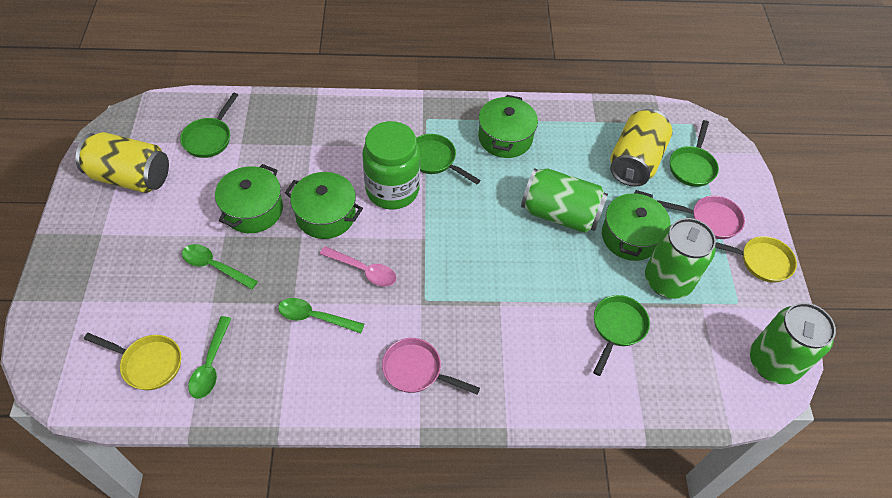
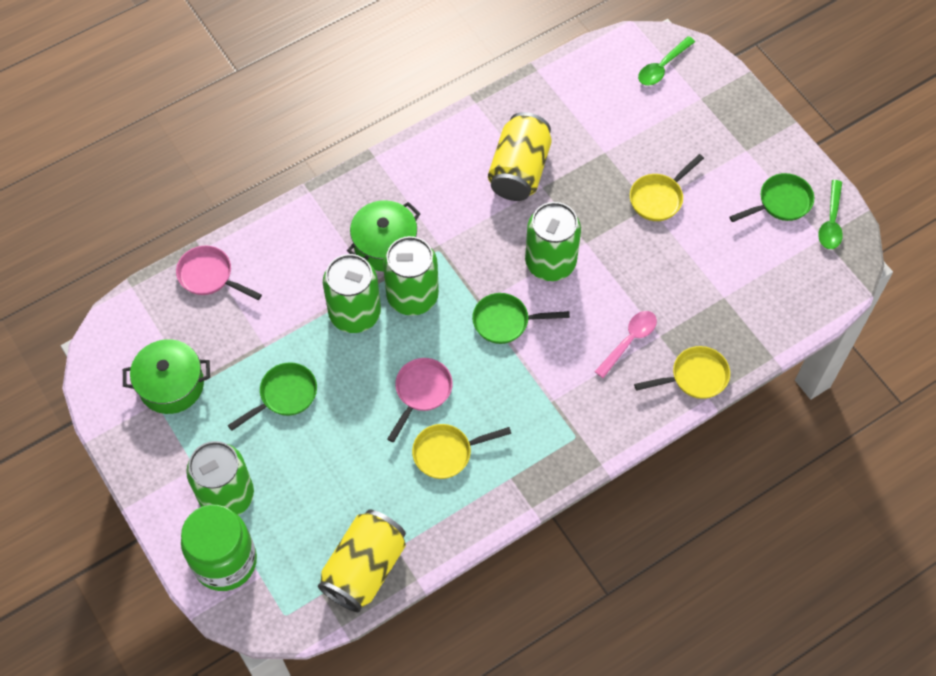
green can: [521,168,608,233] [645,218,716,299] [750,303,836,384] = 3 -> [186,441,254,515] [323,254,381,333] [383,236,439,316] [525,202,581,281] = 4
green pan: [180,93,238,158] [416,134,481,184] [593,295,650,376] [670,120,719,187] = 4 -> [228,362,317,431] [472,293,570,344] [729,173,814,222] = 3
green pot: [215,164,283,233] [285,172,363,239] [478,95,538,158] [602,190,671,261] = 4 -> [123,339,210,414] [347,200,421,272] = 2
green spoon: [182,244,258,290] [188,316,231,399] [278,298,364,333] = 3 -> [638,36,695,86] [818,180,843,249] = 2
yellow pan: [84,333,181,390] [715,236,797,283] = 2 -> [412,424,511,479] [630,154,704,221] [634,346,730,399] = 3

